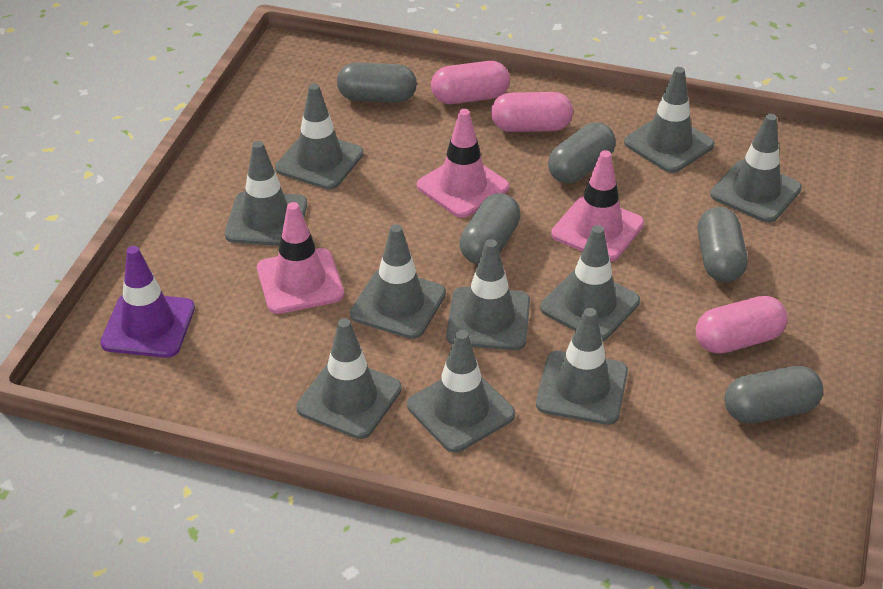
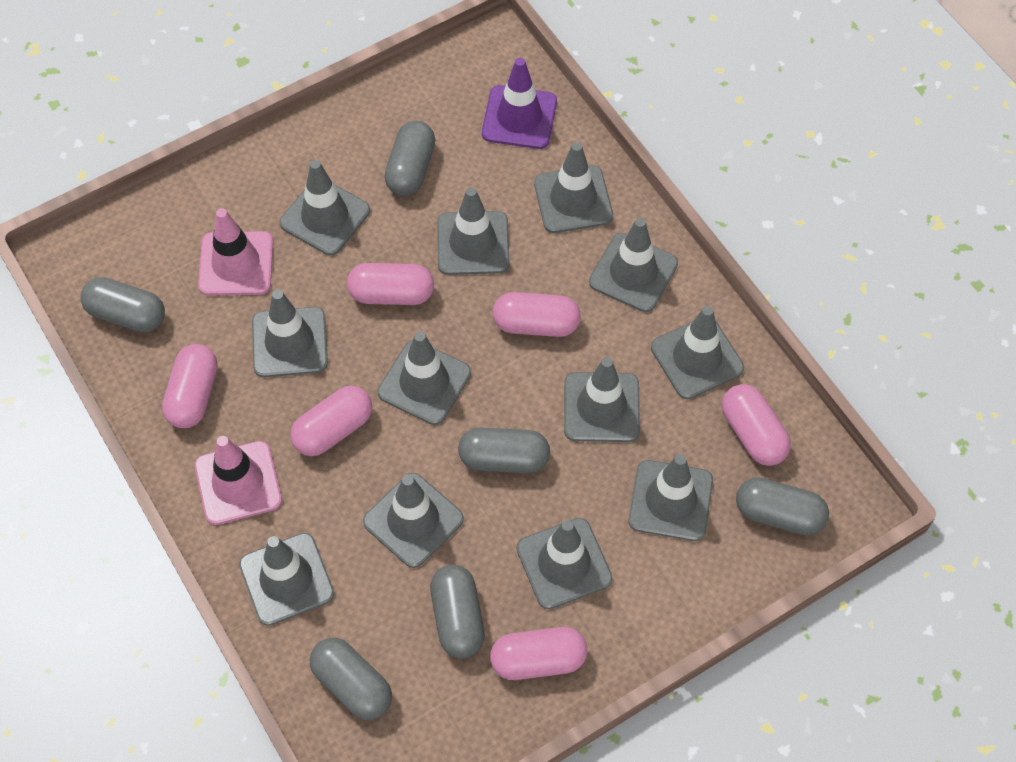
grey capsule: [337,62,417,103] [459,193,521,264] [548,122,616,183] [698,207,748,282] [725,366,823,423] = 5 -> [81,277,165,333] [310,638,392,720] [384,121,435,196] [430,564,485,659] [458,427,550,473] [736,477,829,536] = 6
grey traffic cone: [225,141,307,246] [275,84,364,190] [296,318,402,439] [350,224,446,339] [407,330,515,453] [446,239,530,350] [536,308,628,425] [540,225,640,341] [624,67,714,173] [710,114,802,223] = 10 -> [239,533,334,626] [252,290,328,378] [280,160,370,255] [363,473,464,568] [378,332,471,425] [437,187,510,275] [516,518,613,609] [534,142,613,233] [564,357,640,442] [589,218,678,312] [628,454,713,541] [651,306,744,399] = 12
pink capsule: [431,61,510,104] [491,92,573,132] [696,296,788,354] = 3 -> [162,344,217,428] [290,386,372,456] [347,263,434,305] [490,627,587,680] [493,292,581,337] [722,384,791,466] = 6
pink traffic cone: [257,202,344,314] [417,109,510,218] [551,150,644,262] = 3 -> [195,436,282,525] [198,208,273,296] = 2

